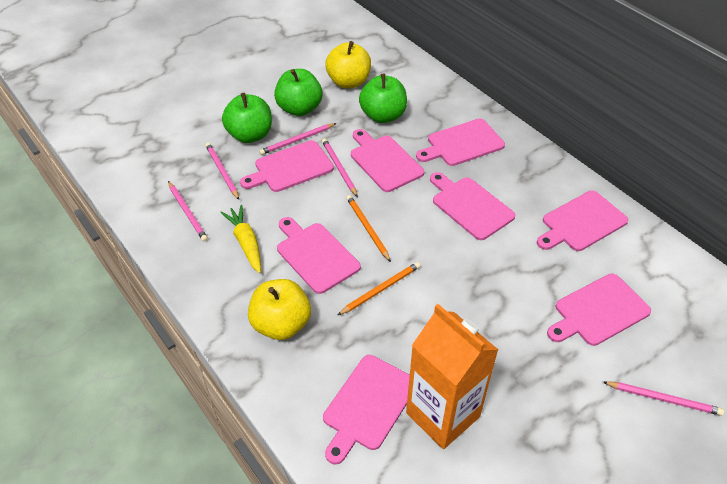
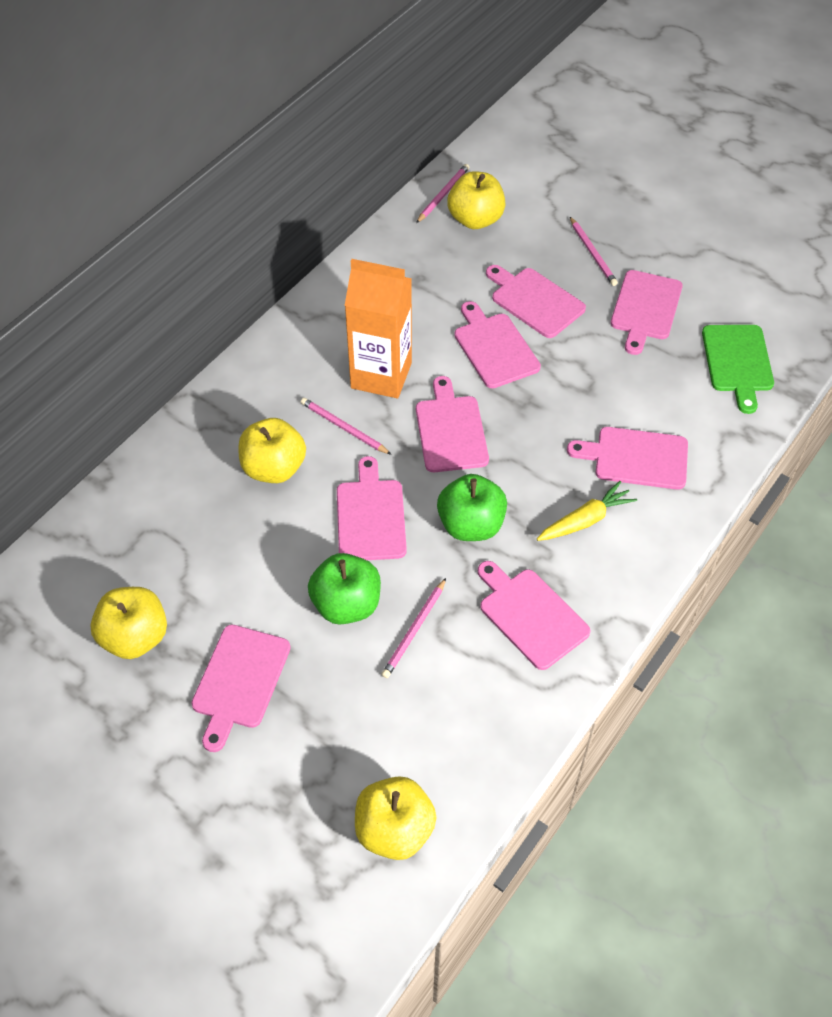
green apple: [222,93,272,143] [274,69,322,116] [359,73,407,123] = 3 -> [308,553,381,625] [437,474,507,541] = 2
green cutting board: none = 0 -> [702,325,774,414] = 1
orange pencil: [338,262,420,315] [346,195,391,262] = 2 -> none = 0
pink pencil: [168,181,208,242] [205,143,239,200] [259,123,337,155] [322,138,358,197] [603,381,724,416] = 5 -> [301,398,392,455] [381,578,446,678] [416,164,469,223] [570,217,618,286] = 4
yellow apple: [248,279,311,340] [325,41,371,88] = 2 -> [90,587,167,659] [239,418,306,483] [355,776,437,860] [447,171,505,229] = 4

